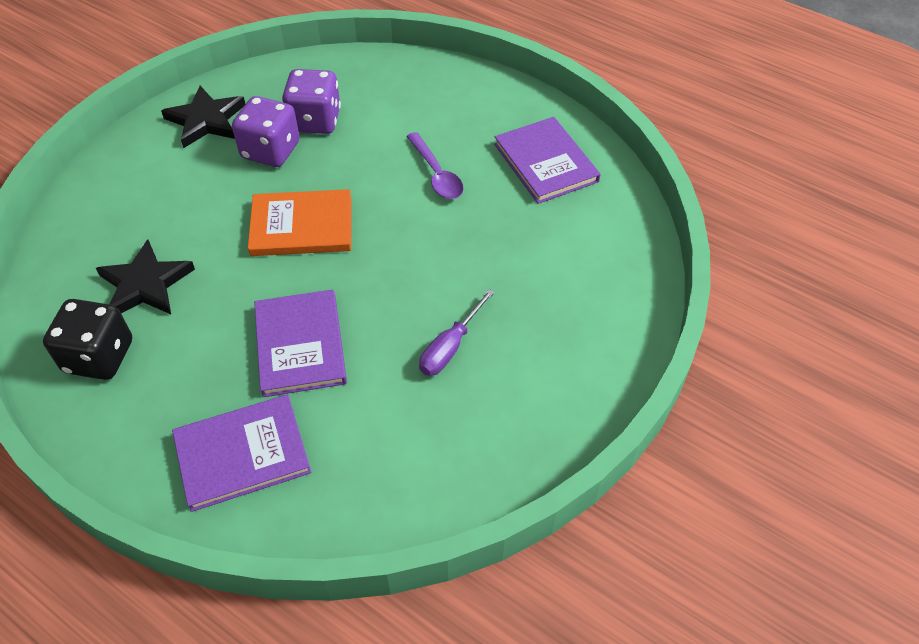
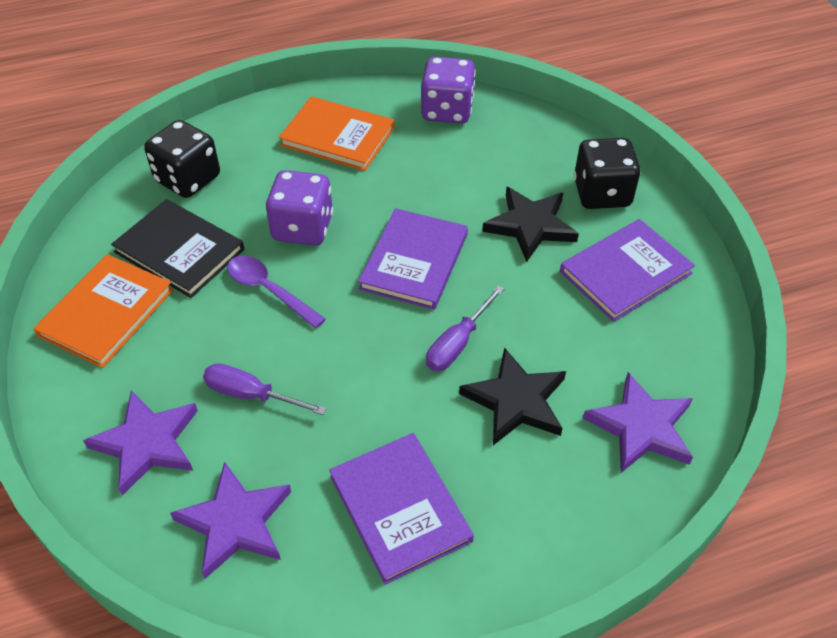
black book: none = 0 -> [111,199,244,298] = 1
black dice: [43,299,132,380] = 1 -> [144,120,220,198] [574,138,641,209] = 2
orange book: [248,189,352,256] = 1 -> [33,254,173,368] [279,96,395,171] = 2
purple screwdriver: [419,289,495,376] = 1 -> [203,363,326,415] [426,285,504,371] = 2
purple star: none = 0 -> [83,390,198,496] [170,462,291,579] [583,372,693,473] = 3

